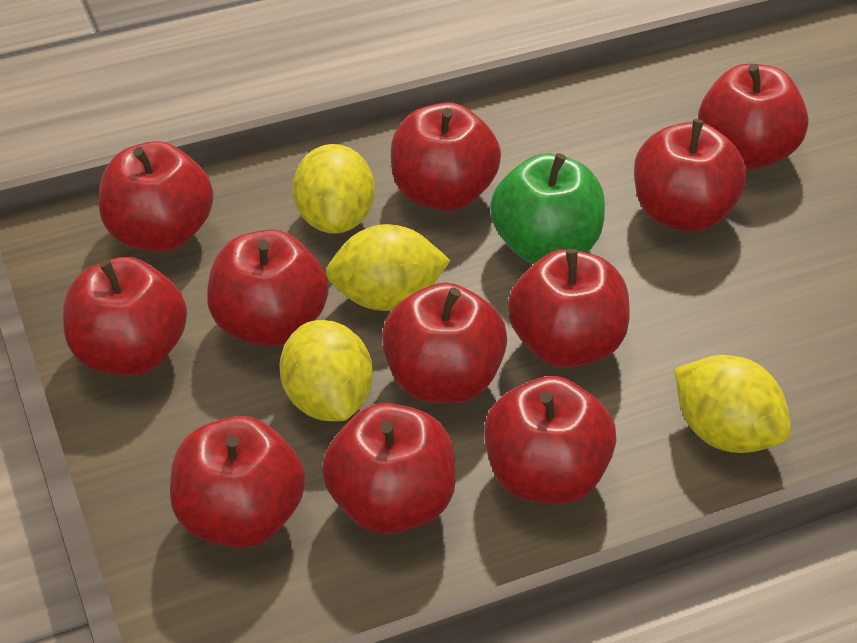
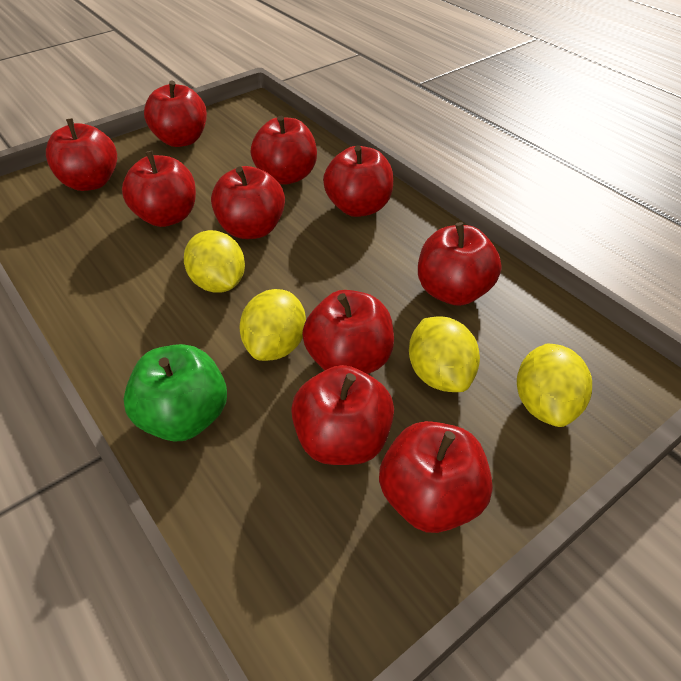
red apple: [63,257,187,376] [99,141,214,252] [170,416,306,548] [207,230,329,347] [322,403,456,534] [382,282,507,403] [391,102,501,211] [484,376,617,504] [508,249,630,368] [634,119,747,232] [698,64,809,170] = 11 -> [46,118,117,191] [122,151,196,227] [144,81,207,147] [211,166,285,239] [251,116,317,185] [291,365,394,465] [302,290,394,374] [323,145,393,217] [379,421,493,533] [418,222,502,306] = 10

